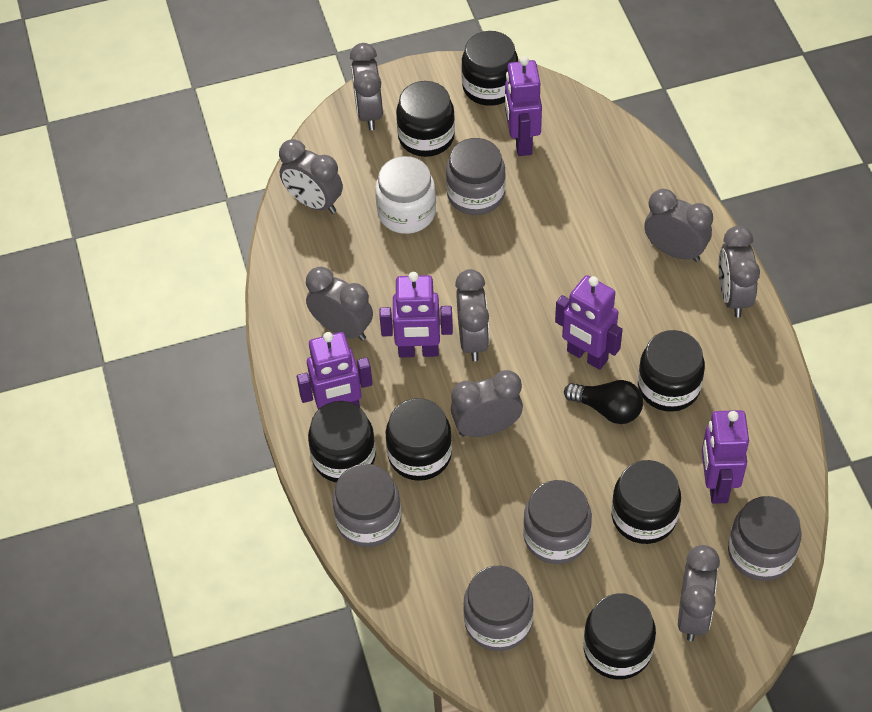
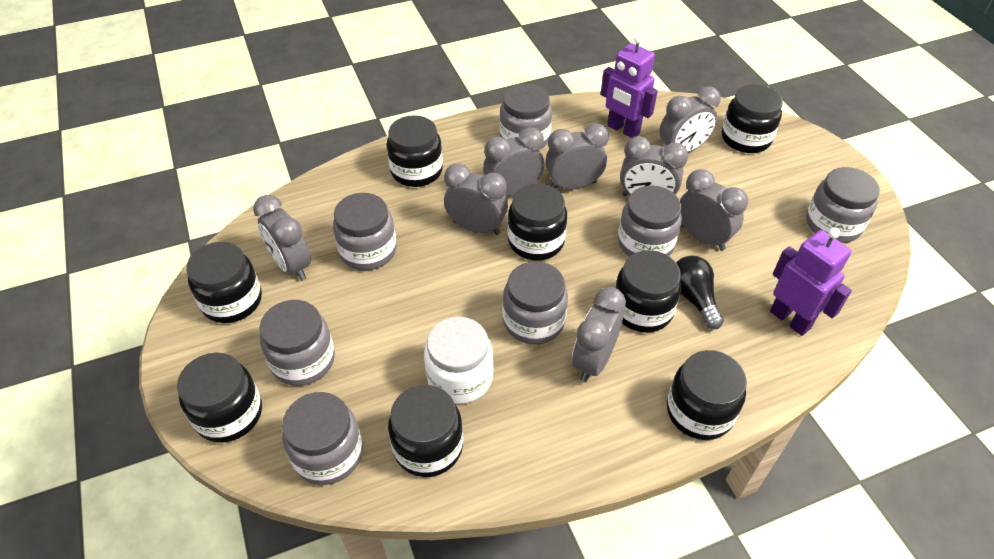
black jar: [308,401,376,483] [386,398,452,481] [396,81,455,157] [461,31,518,106] [583,593,656,679] [611,460,681,544] [638,330,705,412] = 7 -> [177,352,262,443] [186,242,262,323] [387,115,443,187] [388,385,463,477] [508,184,567,260] [615,250,681,333] [667,350,747,440] [722,84,783,153] = 8
grey jar: [332,464,401,547] [446,138,506,215] [463,565,534,651] [523,480,592,564] [728,496,802,581] = 5 -> [259,300,335,386] [282,392,363,485] [333,193,397,270] [499,84,552,148] [503,261,568,345] [618,186,682,257] [806,167,880,243] = 7
purple robot: [297,332,373,410] [379,272,453,357] [505,56,542,156] [555,275,623,370] [702,410,749,504] = 5 -> [601,35,658,138] [770,228,852,336] = 2

